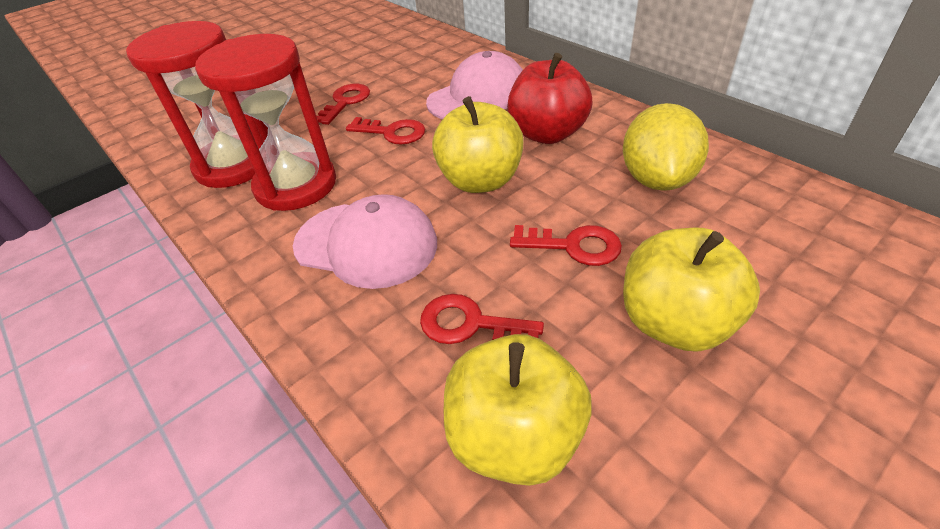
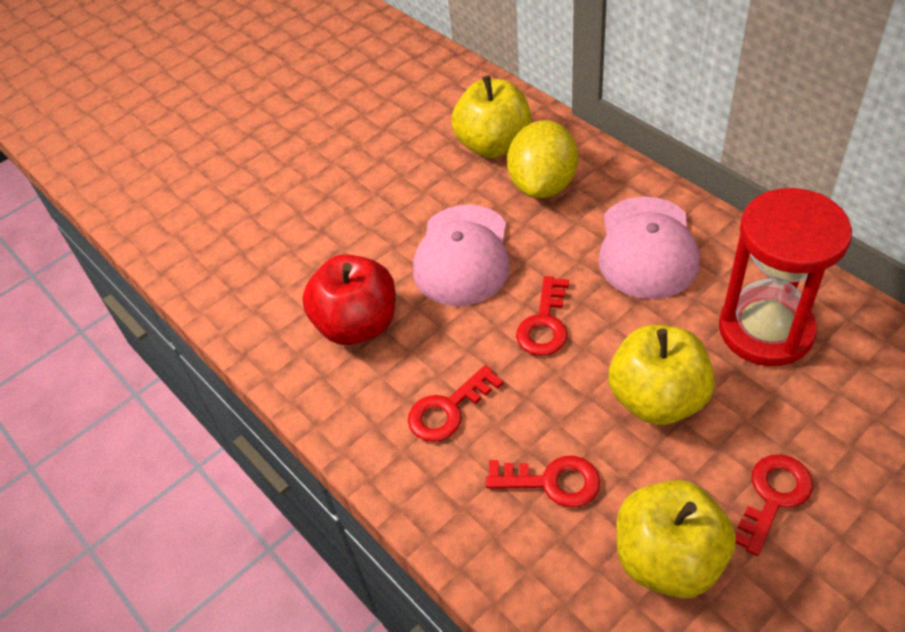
red hourglass: [126,21,263,188] [195,34,336,211] = 2 -> [719,188,852,366] = 1

